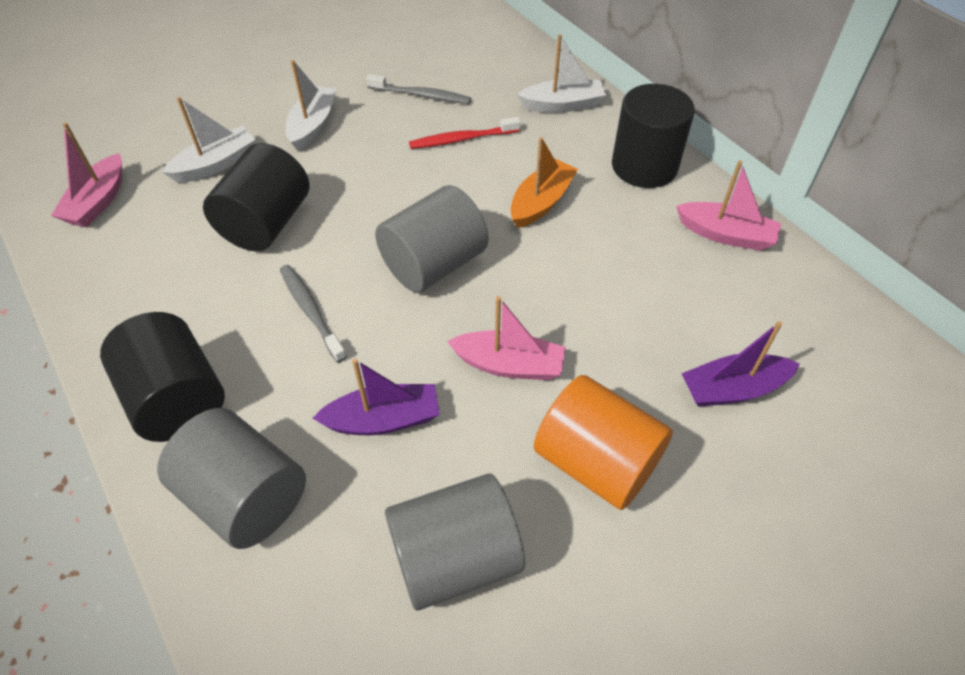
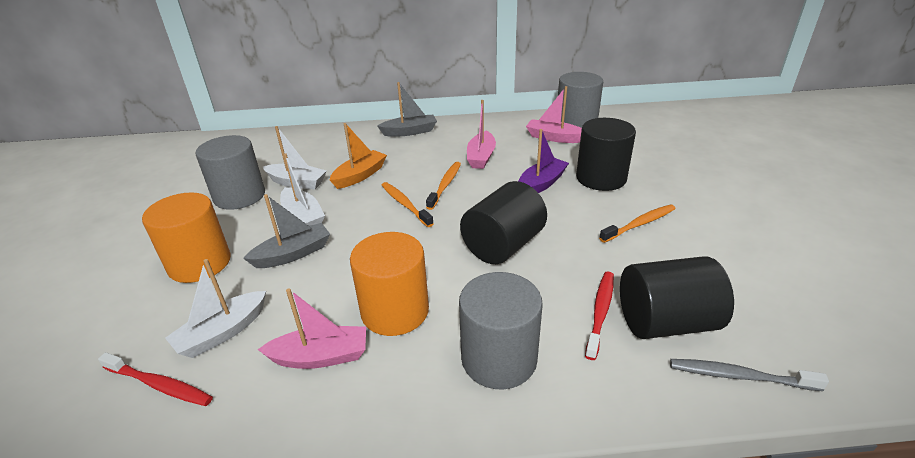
grey boat: none = 0 -> [243,194,330,268] [377,82,437,137] = 2
grey toothbrush: [280,265,347,363] [366,74,471,104] = 2 -> [670,359,829,391] = 1
orange cylinder: [534,375,673,510] = 1 -> [142,192,231,283] [350,232,429,336] = 2
orange toothbrush: none = 0 -> [381,182,434,227] [426,162,461,210] [599,204,676,243] = 3
purple boat: [313,359,440,435] [681,321,800,407] = 2 -> [518,129,569,193] = 1
red toothbrush: [409,117,521,149] = 1 -> [98,352,213,406] [585,272,614,360] = 2

